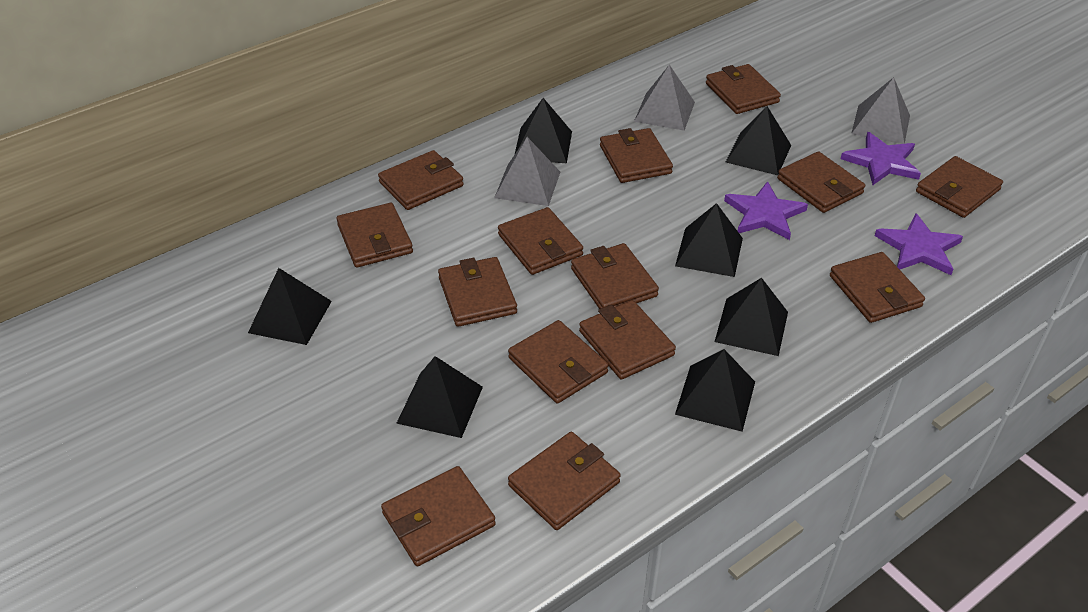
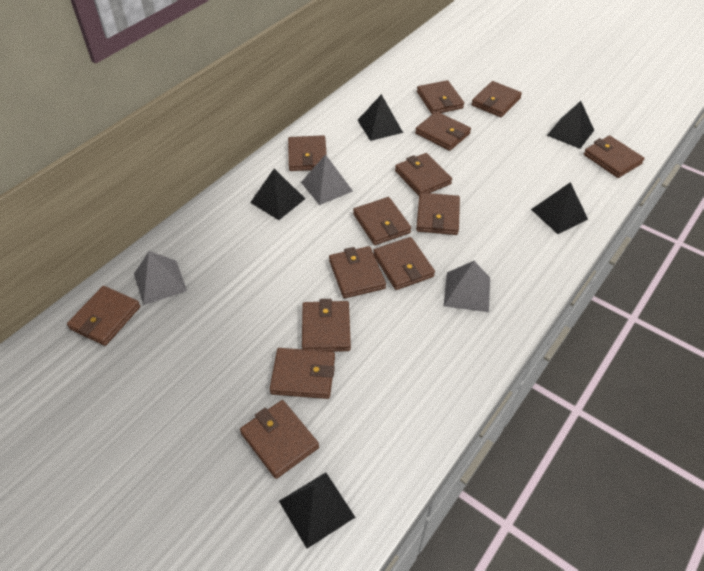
black pyramid: [248,268,332,345] [396,356,483,438] [515,98,572,163] [675,203,743,277] [675,349,755,432] [715,278,788,356] [726,106,791,175] = 7 -> [250,169,305,220] [279,472,355,549] [357,94,403,141] [531,182,588,234] [547,101,594,149] = 5
purple star: [724,181,808,240] [841,132,921,185] [875,213,963,275] = 3 -> none = 0

